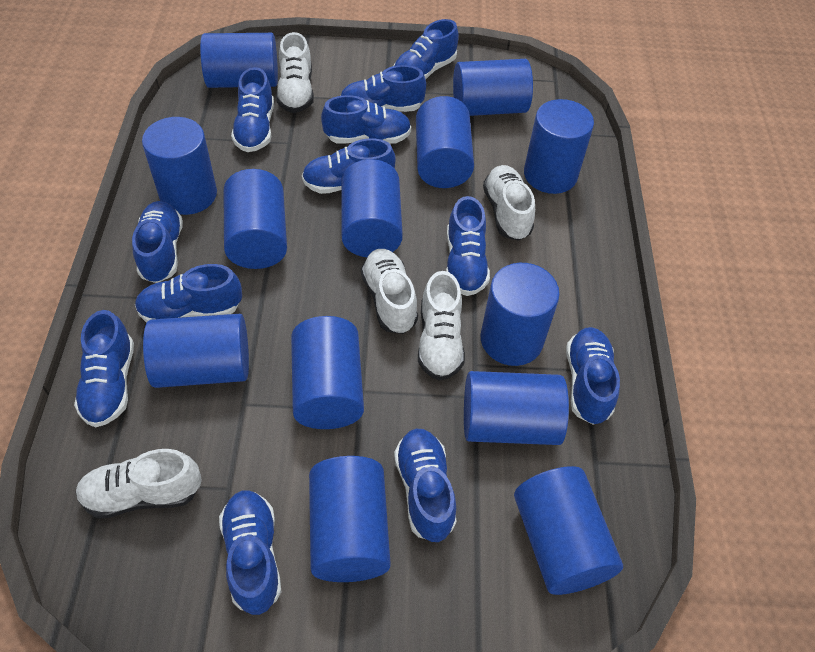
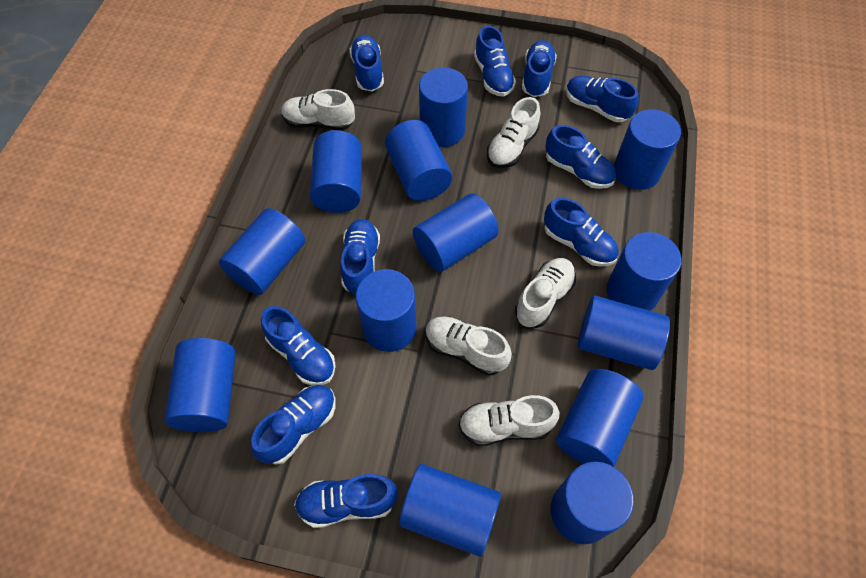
blue shoe: [74,310,134,427] [132,201,183,283] [135,264,242,322] [219,491,281,615] [231,67,274,152] [302,138,396,194] [321,95,411,144] [341,65,426,112] [394,19,459,79] [394,429,457,542] [446,196,490,296] [566,327,620,425] = 12 -> [251,385,336,465] [261,306,336,386] [294,474,398,528] [340,219,380,294] [350,35,384,91] [474,26,516,97] [522,40,557,97] [544,198,619,267] [545,125,616,189] [566,76,639,122] = 10

